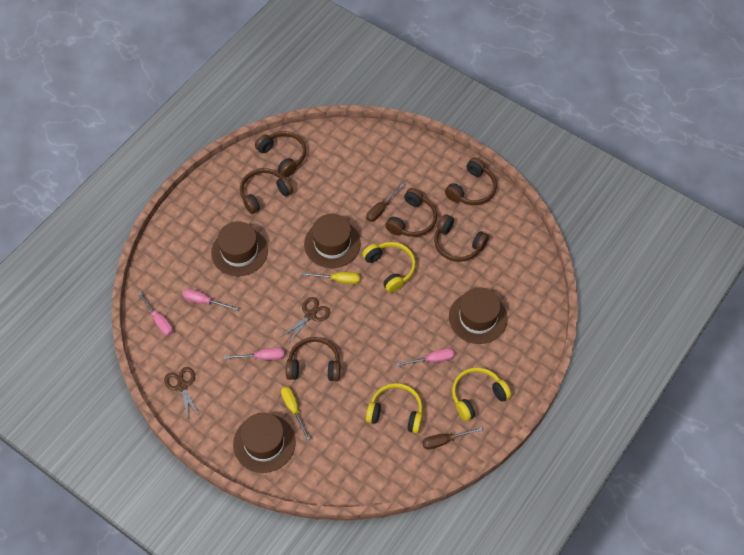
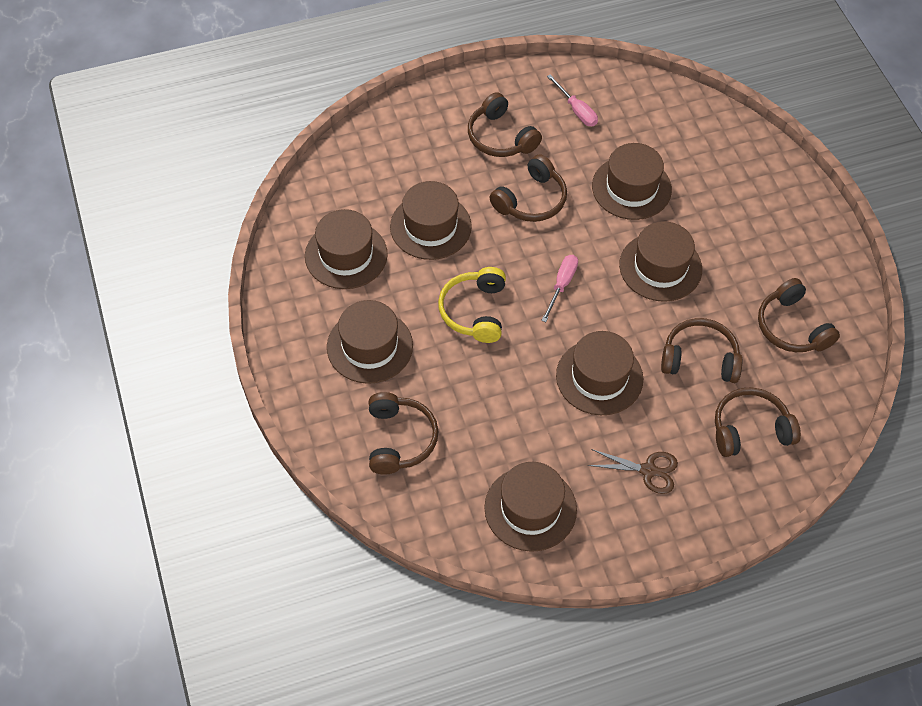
brown hat: [211,221,268,276] [233,413,296,473] [304,214,361,268] [449,287,508,344] = 4 -> [305,209,388,289] [327,300,413,384] [390,181,472,260] [484,462,577,552] [556,331,643,415] [592,143,672,220] [619,221,702,302] = 7
brown scissors: [164,367,200,421] [279,297,330,345] = 2 -> [588,449,678,494] = 1
brown screwdriver: [366,183,405,222] [422,427,483,449] = 2 -> none = 0
pink screwdriver: [137,292,173,336] [183,289,238,311] [225,348,284,360] [396,348,455,367] = 4 -> [541,255,578,322] [547,74,598,126] = 2
yellow headphones: [362,242,416,293] [366,383,423,433] [452,367,511,421] = 3 -> [438,267,506,343] = 1
yellow screwdriver: [281,386,310,440] [303,272,360,284] = 2 -> none = 0

